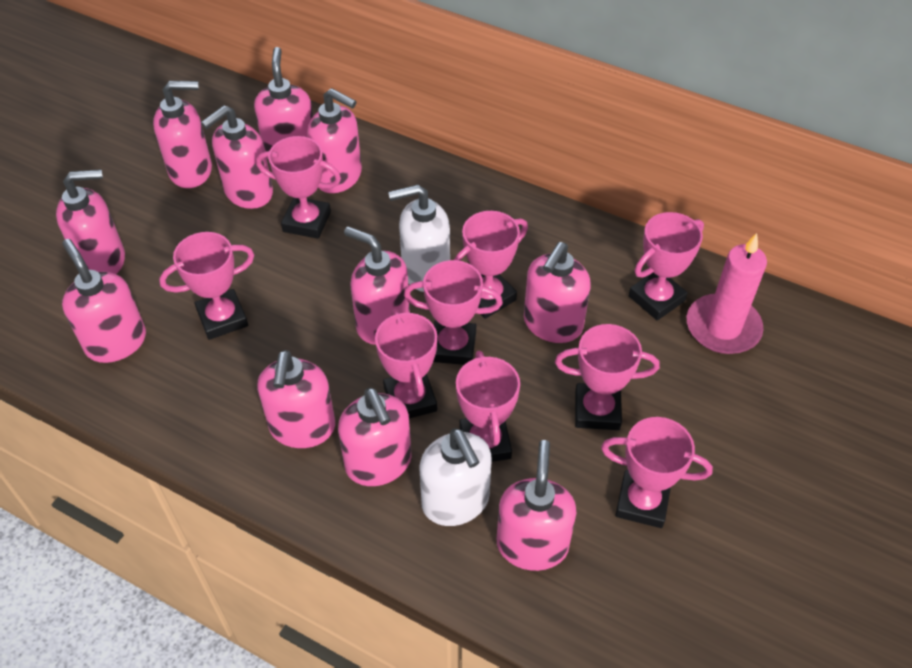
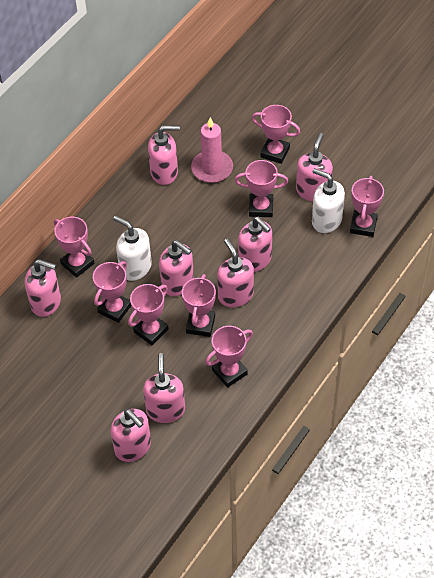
pink soap dispenser: [56,169,125,274] [62,239,146,363] [153,81,212,188] [201,105,273,209] [254,47,313,158] [257,350,335,448] [307,88,362,193] [338,388,411,486] [344,227,410,345] [497,440,576,571] [524,242,591,343] = 11 -> [25,259,61,317] [111,409,151,462] [143,353,185,423] [148,125,180,185] [159,240,194,296] [217,239,254,307] [238,217,272,272] [296,133,333,202] = 8
pink trophy: [159,232,254,340] [256,136,341,239] [375,309,437,419] [404,260,503,365] [454,211,528,319] [456,351,520,462] [555,324,660,430] [601,417,713,528] [629,212,704,320] = 9 -> [54,217,94,278] [93,261,131,323] [128,284,169,345] [182,274,216,337] [205,326,253,388] [235,160,288,217] [252,105,300,164] [350,176,384,237] = 8

